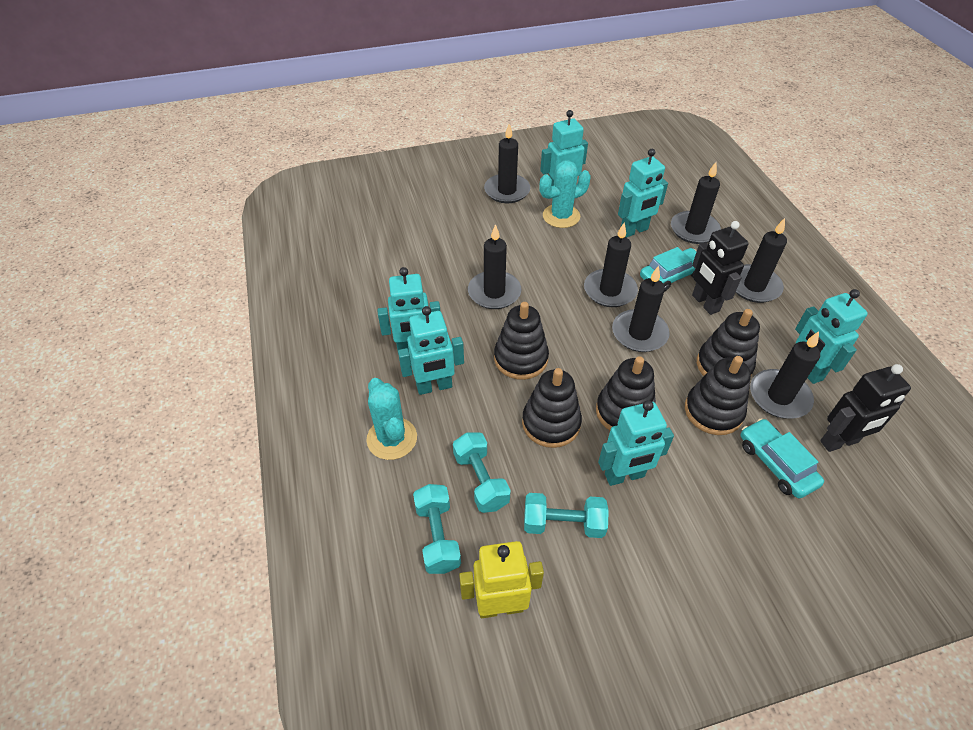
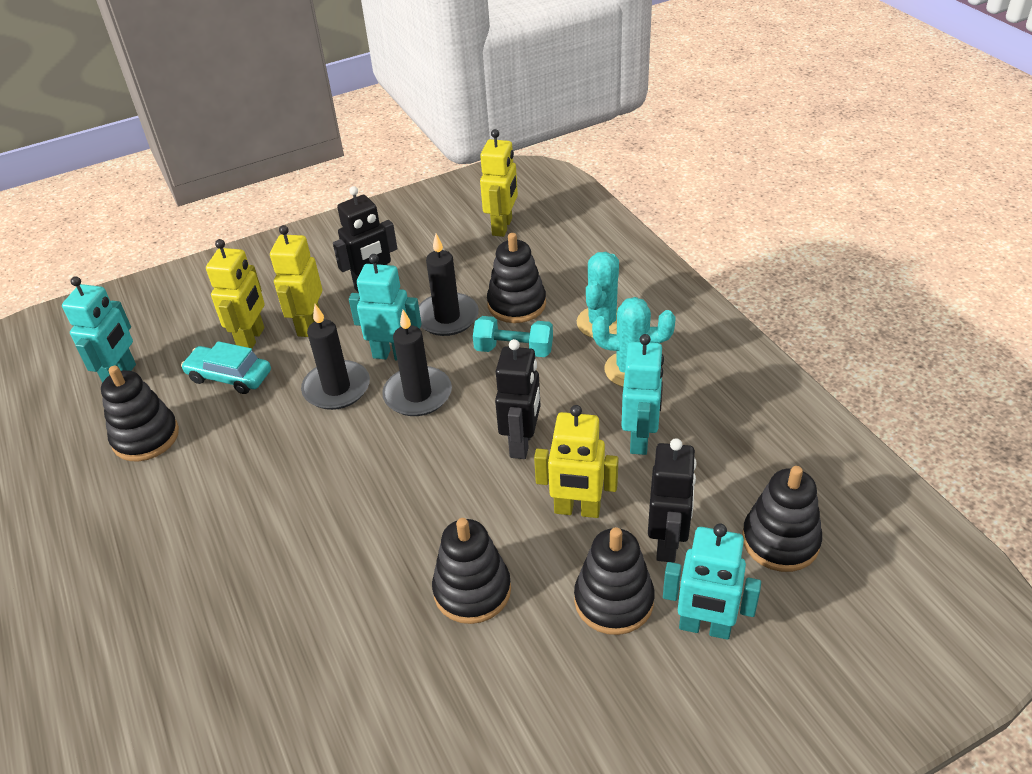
black candle: [468,224,521,309] [484,124,530,203] [584,223,638,307] [612,266,670,352] [671,162,721,244] [735,218,787,303] [750,331,820,419] = 7 -> [301,304,370,410] [382,310,452,416] [419,234,479,336] = 3
black robot: [692,221,749,315] [820,364,911,452] = 2 -> [333,186,398,293] [495,339,541,459] [648,438,697,563] = 3
turquoise car: [640,247,697,292] [741,418,824,498] = 2 -> [181,341,271,394] = 1
turquoise dumbbell: [413,484,461,574] [453,432,511,513] [524,493,609,538] = 3 -> [473,316,553,357] = 1
turquoise robot: [377,267,440,350] [398,306,464,395] [540,110,588,186] [598,400,674,486] [618,149,668,238] [795,289,868,384] = 6 -> [62,276,136,383] [349,254,422,360] [621,334,664,455] [663,524,761,640] = 4
yellow robot: [459,541,544,618] = 1 -> [206,239,265,349] [270,225,322,337] [480,129,518,237] [534,405,618,518] = 4

